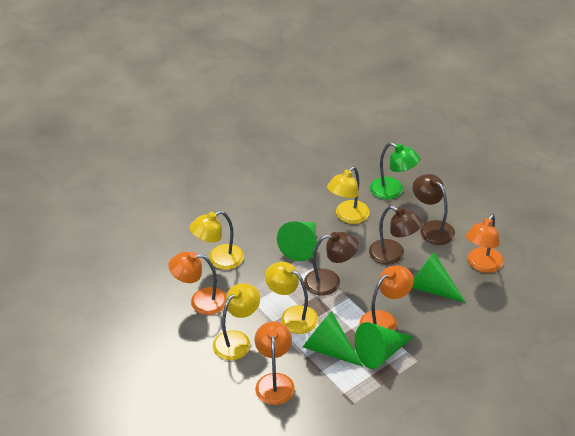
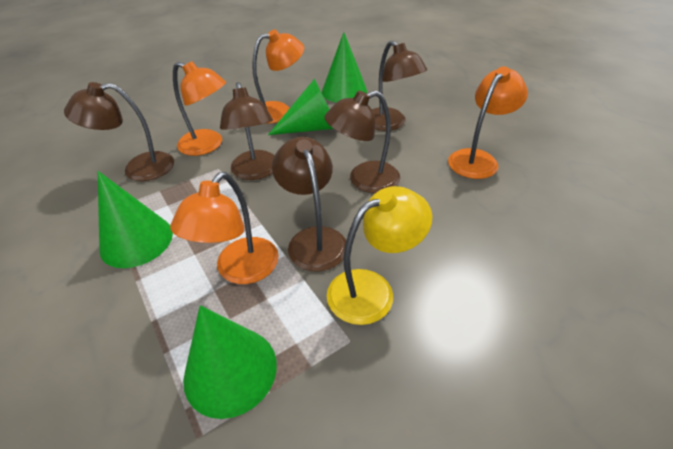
brown lamp: [304,232,359,296] [369,206,423,265] [413,174,455,245] = 3 -> [64,82,174,181] [220,82,274,180] [272,137,346,271] [324,91,400,193] [372,40,427,131] = 5
green lamp: [370,142,420,200] = 1 -> none = 0
yellow lamp: [189,211,244,270] [213,283,260,360] [265,262,318,334] [327,166,370,224] = 4 -> [327,186,432,325] = 1

